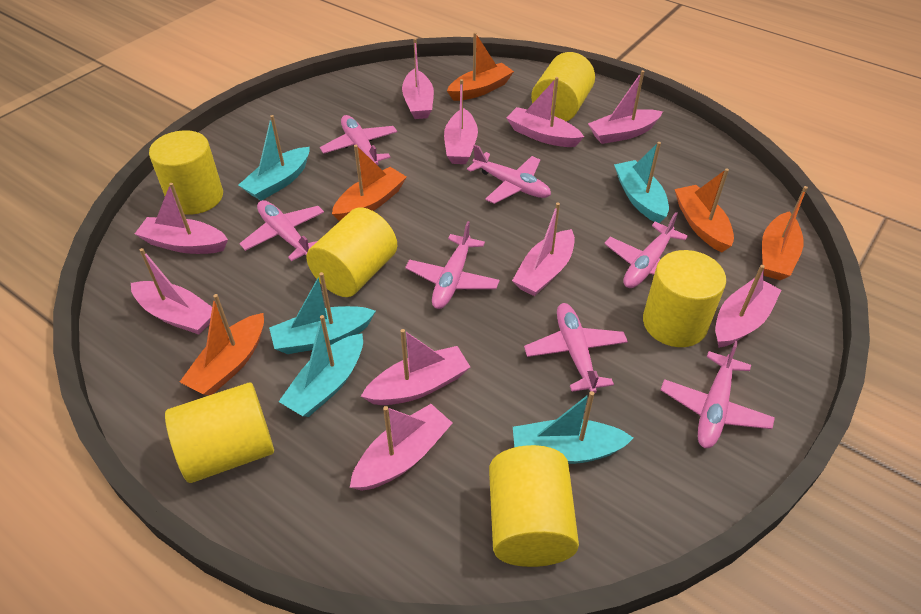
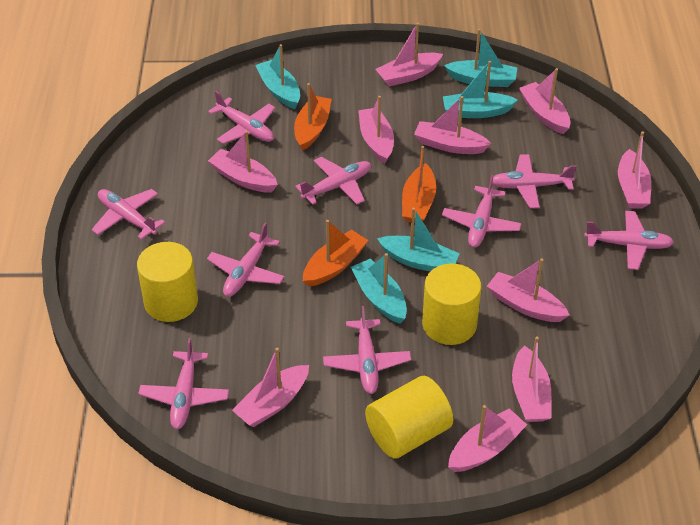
orange boat: [180,294,264,395] [332,145,407,221] [447,32,514,101] [674,169,734,252] [762,186,808,280] = 5 -> [294,83,332,151] [303,220,368,287] [402,146,436,223] = 3
pink plane: [239,200,324,261] [320,115,397,165] [405,221,500,309] [467,144,551,204] [524,303,628,393] [604,212,688,288] [661,341,775,448] = 7 -> [91,189,165,240] [138,338,229,429] [207,222,285,297] [208,91,275,144] [295,157,371,205] [323,306,411,394] [442,175,522,248] [492,154,577,208] [584,211,674,270] = 9
yellow cylinder: [149,130,223,215] [165,382,274,483] [306,207,397,297] [489,445,579,567] [531,52,595,121] [643,250,726,347] = 6 -> [137,242,198,322] [365,376,453,459] [422,264,481,345] = 3

